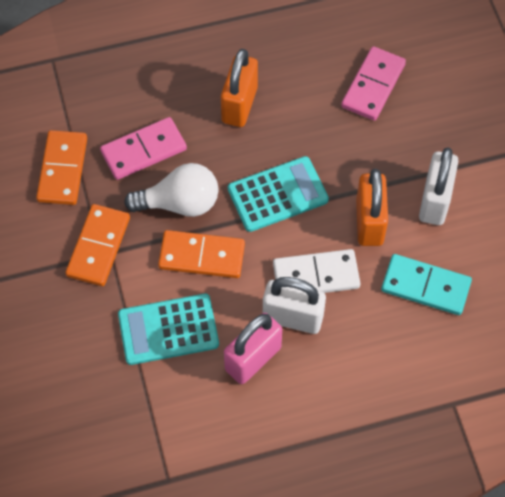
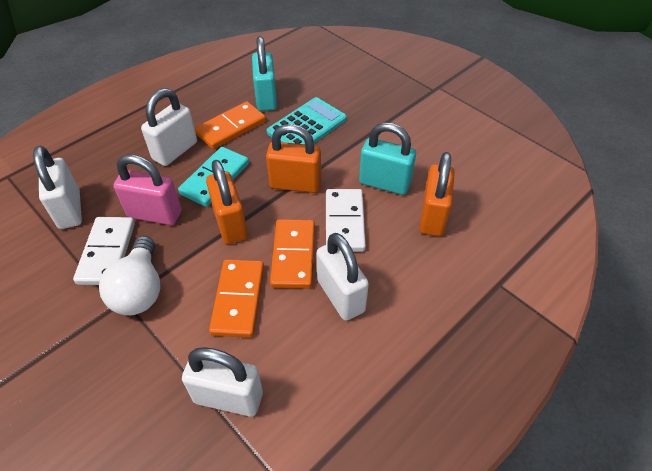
orange padlock: [221,49,258,127] [356,169,388,246] = 2 -> [206,160,248,244] [266,124,321,193] [419,152,455,236] = 3
pink domino: [100,117,187,180] [341,46,406,121] = 2 -> none = 0
turquoise calculator: [118,294,219,365] [228,156,329,232] = 2 -> [267,97,347,144] = 1
turquoise padlock: none = 0 -> [252,36,277,111] [359,122,416,195] = 2
white domino: [273,249,361,293] = 1 -> [73,217,135,285] [326,189,366,252] = 2
white padlock: [263,277,326,334] [419,147,458,225] = 2 -> [33,146,82,229] [141,88,197,166] [182,347,263,417] [317,233,369,321] = 4

